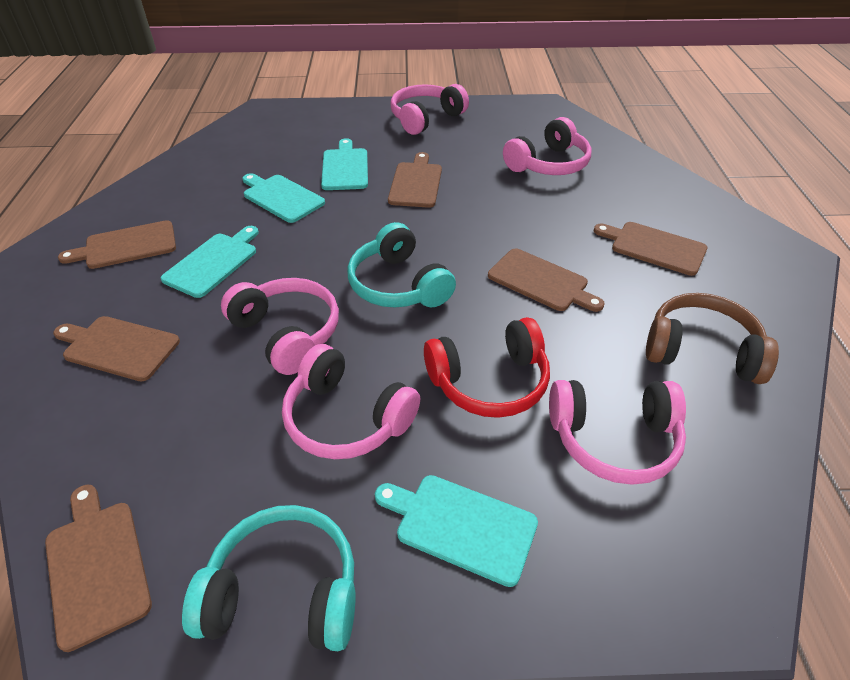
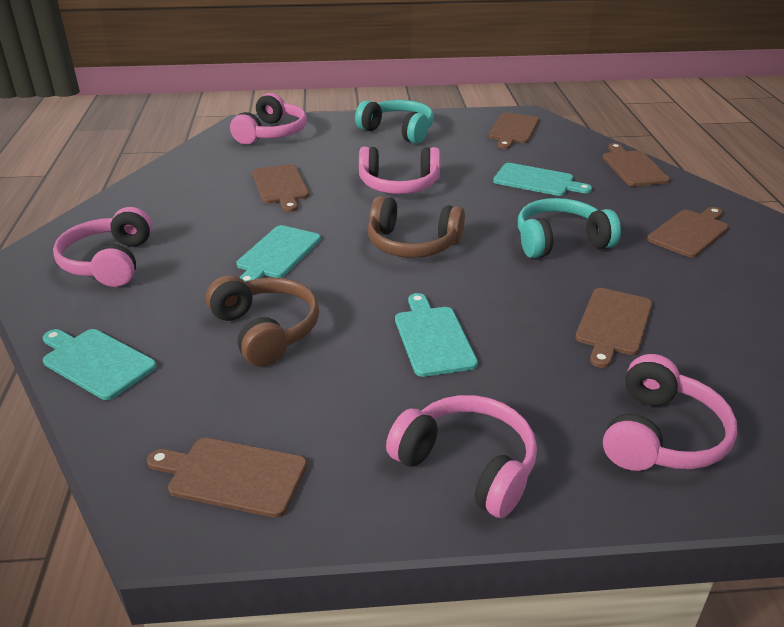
brown headphones: [646,293,779,384] = 1 -> [206,275,319,366] [368,196,465,258] = 2
red headphones: [424,317,550,418] = 1 -> none = 0

